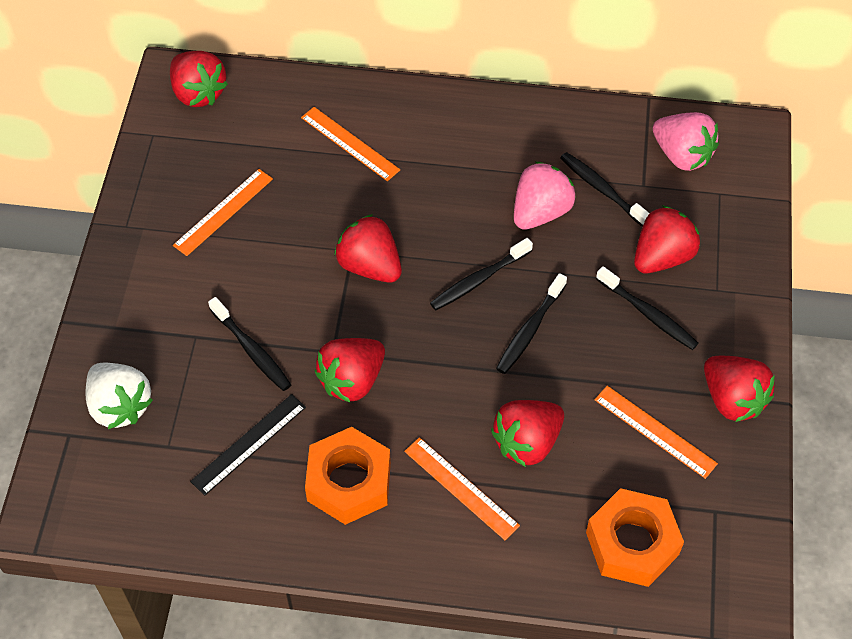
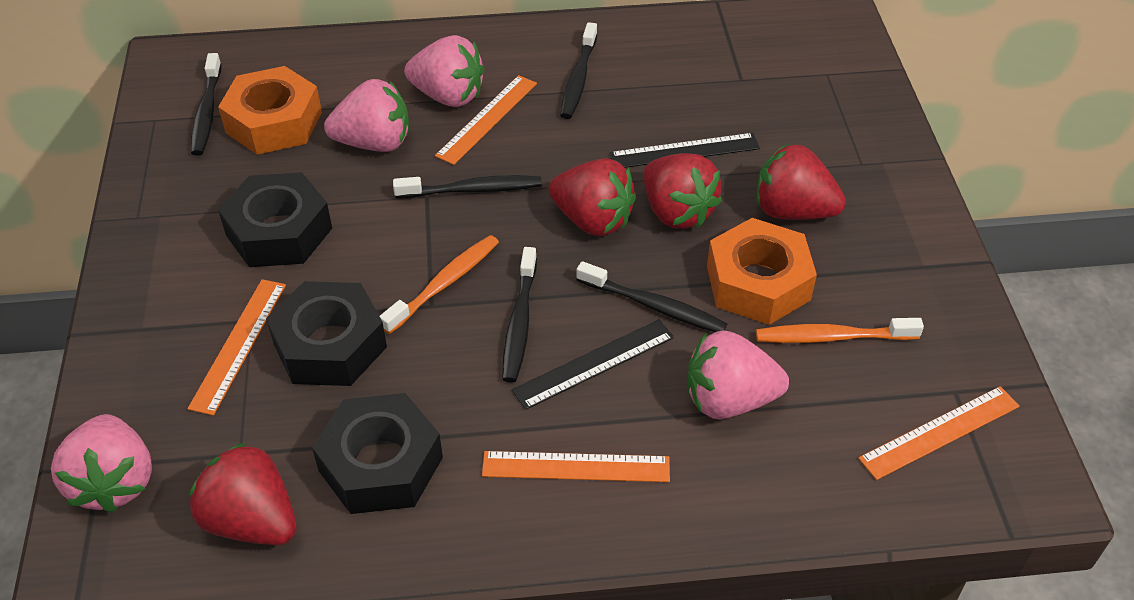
black nut: none = 0 -> [218,172,332,267] [266,281,387,386] [312,393,443,514] = 3
black ruler: [190,394,306,496] = 1 -> [512,319,674,410] [610,133,760,168] = 2
orange toothbrush: none = 0 -> [380,235,499,334] [756,318,924,343] = 2
pink strawberry: [514,162,576,230] [653,112,719,171] = 2 -> [51,414,152,513] [324,79,409,152] [404,35,485,107] [687,330,789,419] = 4
red strawberry: [170,51,228,107] [315,338,385,403] [334,214,402,283] [491,400,564,467] [634,205,700,273] [704,356,775,422] = 6 -> [189,442,297,545] [549,158,636,236] [644,153,722,229] [757,144,846,220] = 4
white strawberry: [86,363,153,429] = 1 -> none = 0

